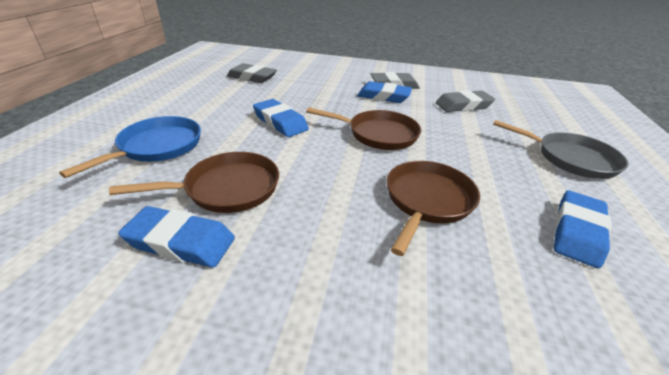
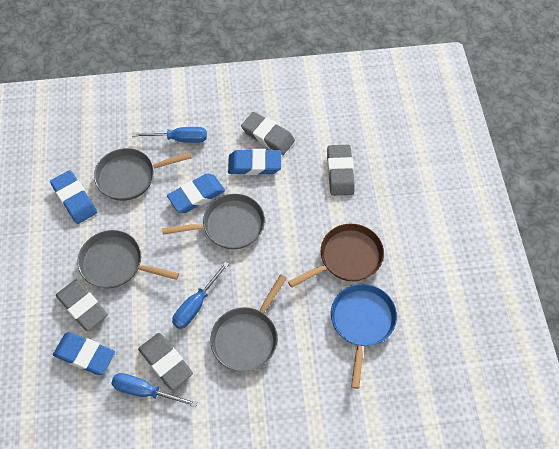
blue screwdriver: none = 0 -> [111,373,197,407] [132,127,207,143] [172,262,229,329] = 3
brown pan: [109,152,279,213] [306,107,421,150] [387,161,480,256] = 3 -> [288,224,384,288] = 1
grey eraser: [227,63,277,83] [371,72,420,89] [436,90,495,112] = 3 -> [56,280,108,331] [138,333,193,390] [241,112,295,155] [327,145,355,196] = 4
grey pan: [493,120,628,179] = 1 -> [78,230,179,288] [94,148,192,201] [162,194,265,249] [210,274,287,372] = 4

